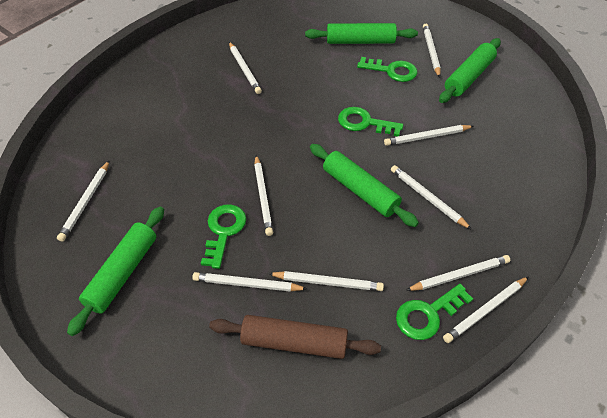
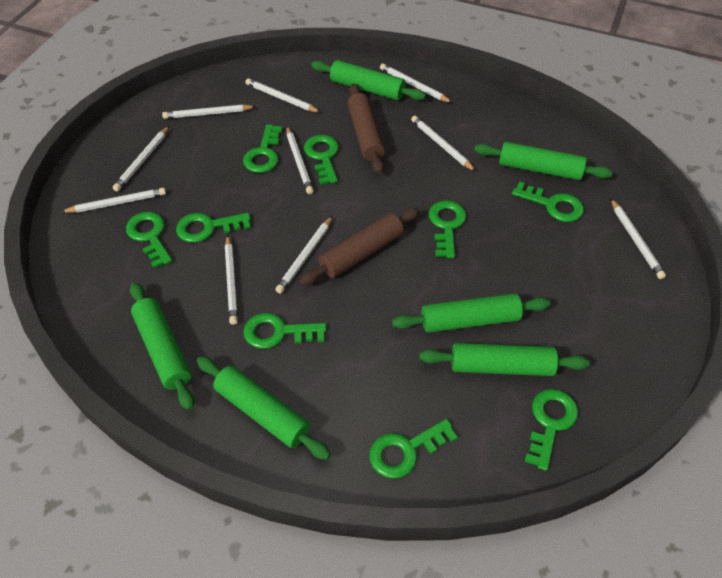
brown rolling pin: [209,315,381,359] = 1 -> [300,208,420,286] [347,83,385,174] = 2
green key: [201,204,246,269] [338,107,403,136] [357,57,417,82] [396,284,473,340] = 4 -> [126,212,172,268] [176,213,251,243] [243,124,282,173] [243,313,326,349] [304,135,339,184] [369,419,458,479] [429,200,466,258] [512,182,584,222] [525,389,578,471] = 9
green rolling pin: [67,206,164,336] [305,23,418,44] [310,144,419,227] [439,38,501,103] = 4 -> [130,282,195,410] [197,356,331,460] [311,60,426,100] [392,293,550,333] [419,343,590,376] [474,142,612,180] = 6

